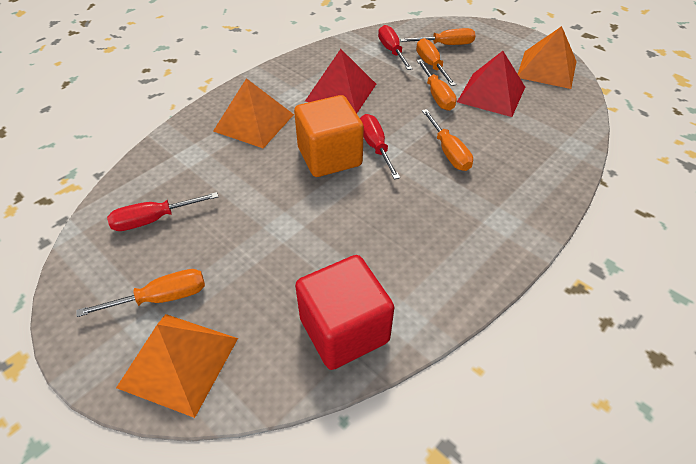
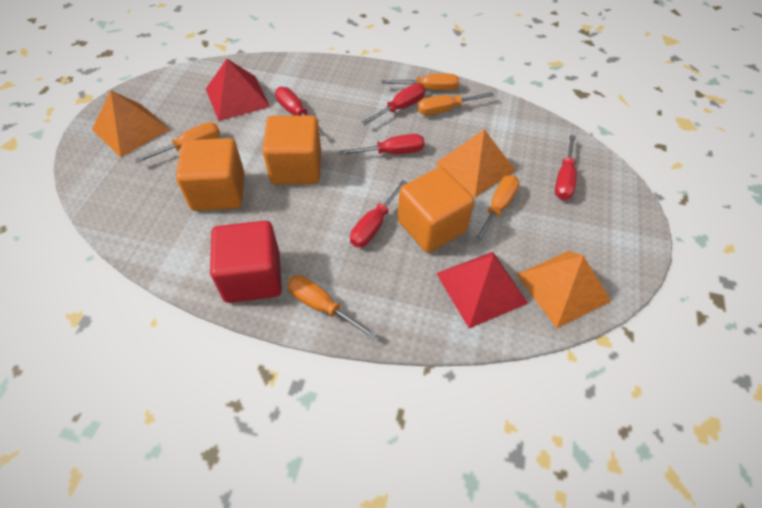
orange cube: [294,95,364,177] = 1 -> [176,138,245,211] [262,115,321,184] [397,167,474,253] = 3
red screwdriver: [107,192,218,231] [360,114,400,180] [378,25,412,70] = 3 -> [275,87,326,137] [339,134,425,155] [350,180,407,247] [361,84,425,125] [555,135,577,200] = 5

